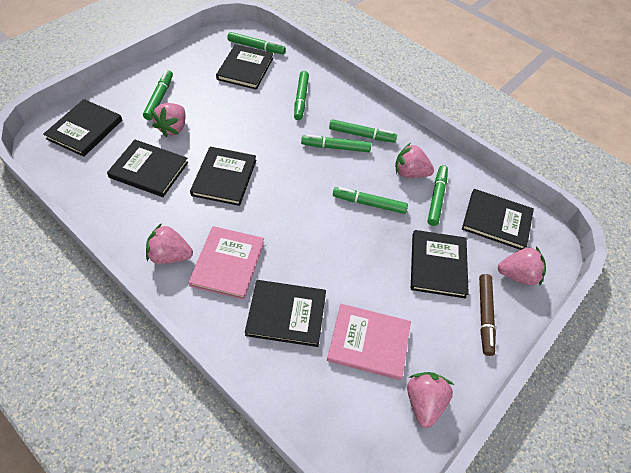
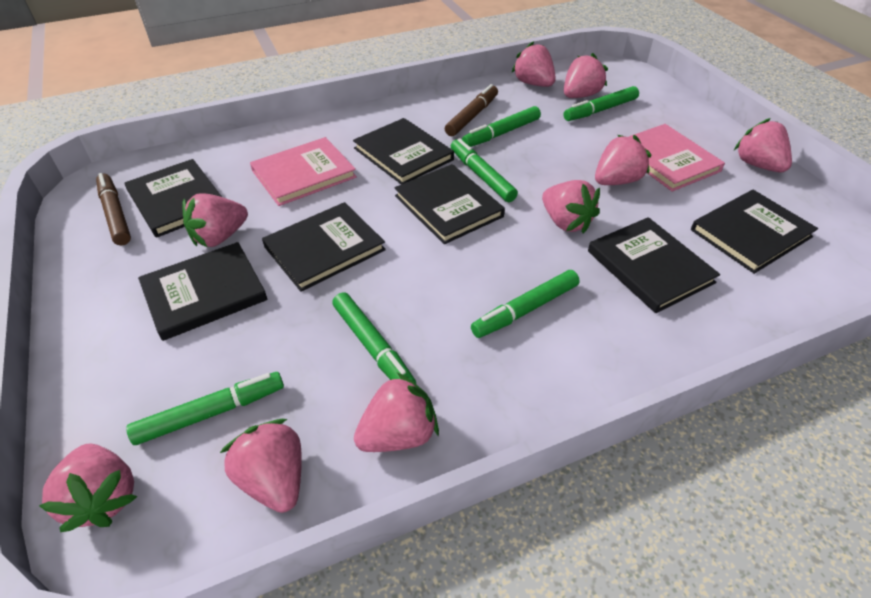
brown marker: [479,274,496,356] = 1 -> [96,173,131,245] [444,84,498,136] = 2
green marker: [143,70,173,120] [227,32,286,54] [294,71,309,120] [301,135,371,152] [329,119,397,143] [333,187,408,214] [427,165,448,226] = 7 -> [126,372,284,445] [332,292,416,383] [451,138,518,202] [462,106,541,147] [471,270,580,338] [564,86,639,121] = 6
pink strawberry: [146,223,193,264] [151,103,185,137] [395,143,434,178] [407,372,454,428] [498,246,546,285] = 5 -> [39,444,138,532] [182,193,248,247] [220,419,302,513] [354,373,439,452] [512,41,556,87] [542,180,600,234] [564,53,608,98] [595,135,651,185] [734,118,792,172] = 9

